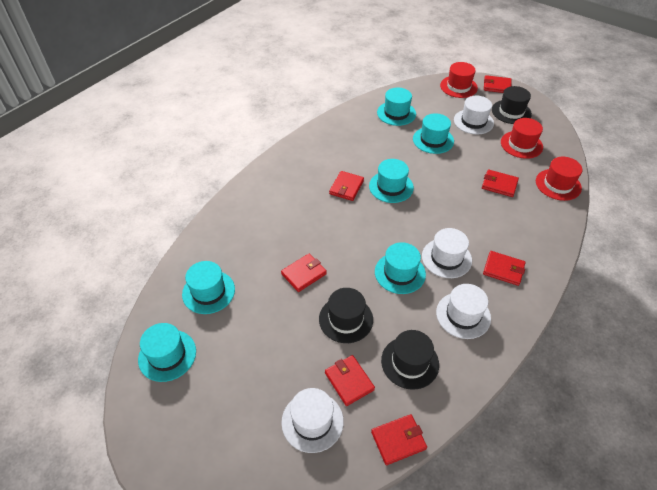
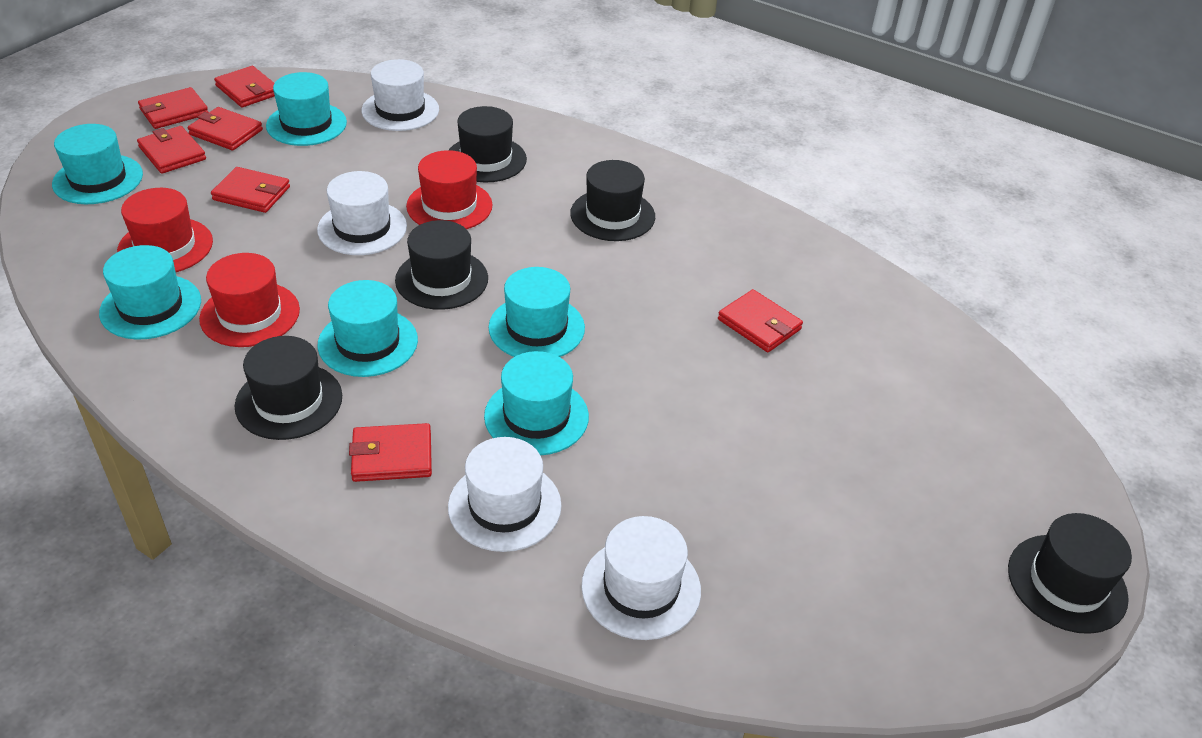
black hat: [319,288,373,343] [381,330,439,390] [492,86,532,124] = 3 -> [235,336,342,440] [395,220,488,310] [449,106,527,183] [570,160,655,241] [1008,513,1132,634] = 5

